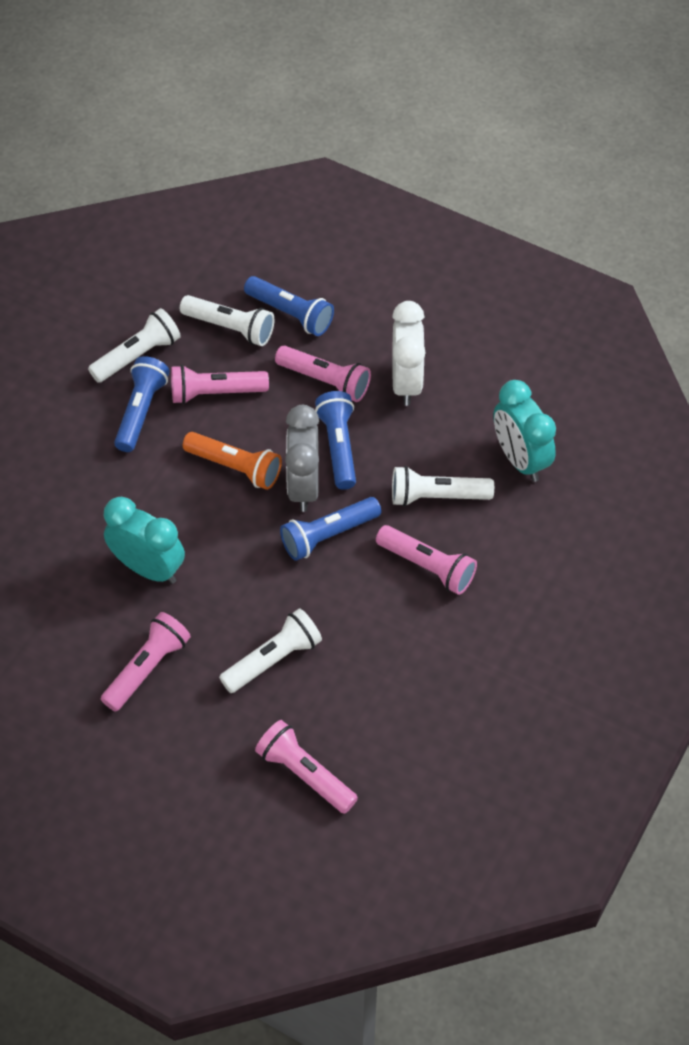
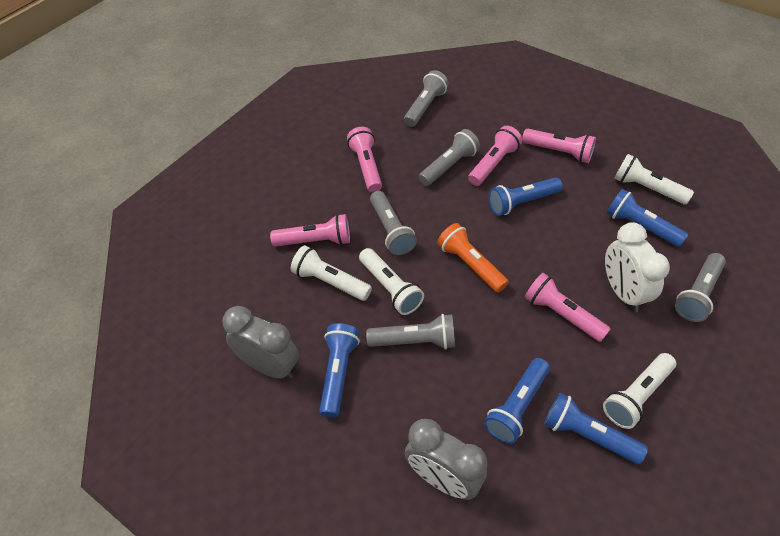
blue flashlight: [114,356,170,452] [244,276,334,336] [280,497,381,561] [315,391,356,490] = 4 -> [319,323,360,418] [484,358,550,444] [488,178,563,216] [544,393,648,464] [607,189,688,247] = 5
grey clock: [285,405,319,512] = 1 -> [222,306,299,379] [405,419,487,500] = 2
grey flashlight: none = 0 -> [366,314,455,349] [370,191,417,255] [404,70,449,127] [419,129,480,186] [675,253,726,322] = 5
turquoise clock: [104,497,185,584] [493,380,556,482] = 2 -> none = 0

